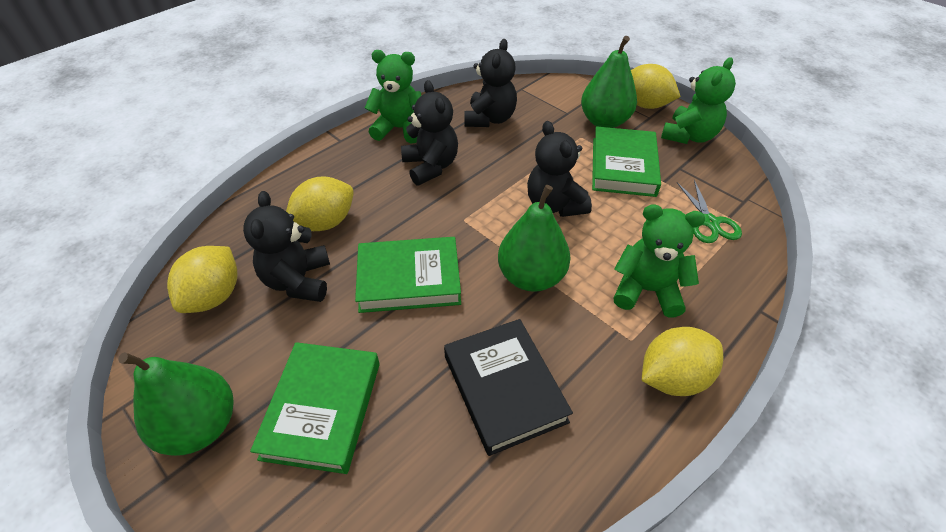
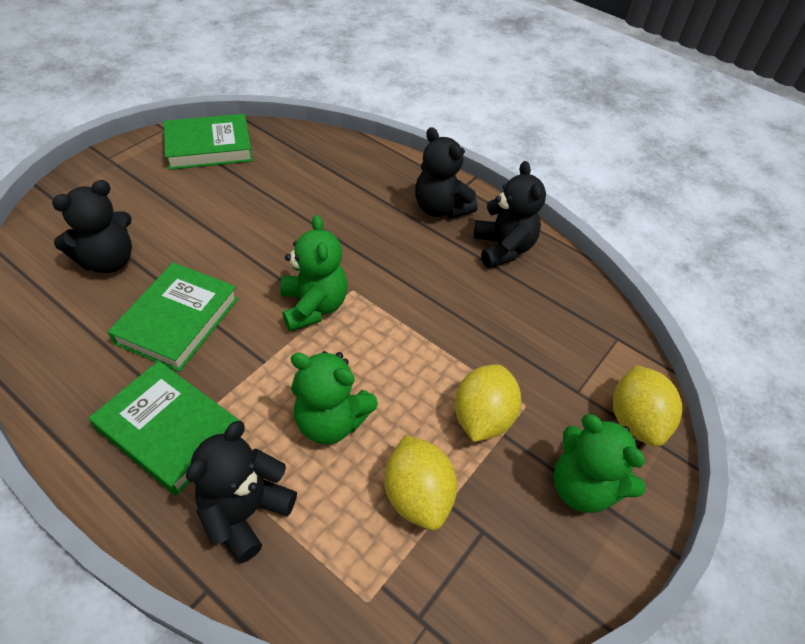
black book: [444,319,573,456] = 1 -> none = 0
green pear: [118,352,233,456] [498,185,570,292] [581,36,637,128] = 3 -> none = 0
green scissors: [677,180,742,243] = 1 -> none = 0
yellow lemon: [167,246,238,313] [286,176,354,231] [631,64,681,109] [642,327,723,396] = 4 -> [384,435,457,530] [455,364,521,442] [613,365,682,447] = 3

